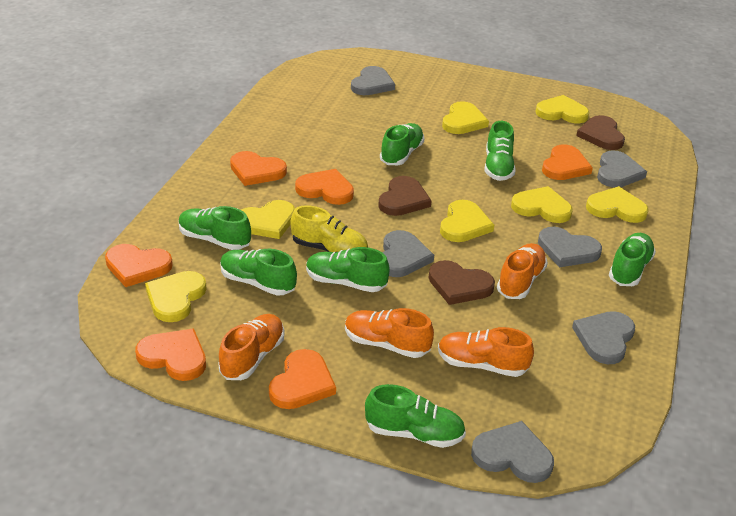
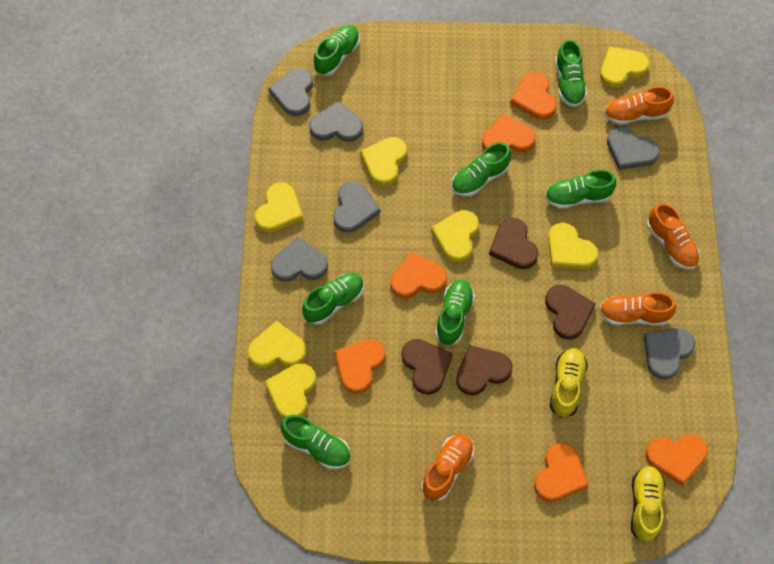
brown heart: [378,176,432,216] [429,260,495,305] [576,115,625,150] = 3 -> [401,339,452,395] [456,345,513,395] [489,218,539,269] [545,285,596,340] = 4
yellow shoe: [290,205,368,253] = 1 -> [550,348,588,418] [631,466,665,543] = 2

